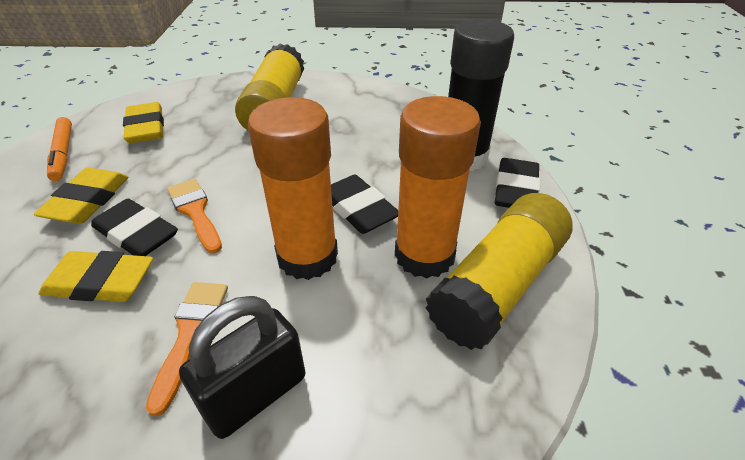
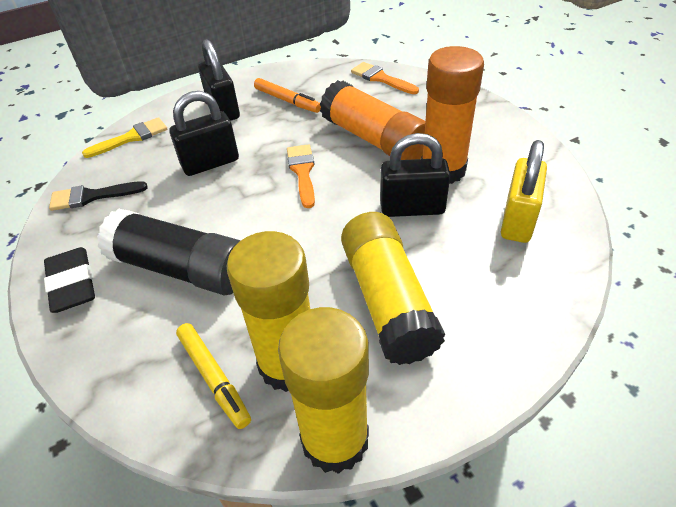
black brush: none = 0 -> [49,181,148,211] = 1
black eraser: [91,199,178,256] [331,175,398,234] [494,158,540,208] = 3 -> [44,247,95,313] = 1
black padlock: [179,296,305,439] = 1 -> [170,91,239,176] [198,39,240,121] [381,133,450,217] = 3
yellow brush: none = 0 -> [82,117,167,158] = 1
yellow eraser: [34,168,129,224] [39,251,153,302] [123,102,164,144] = 3 -> none = 0
yellow glue stick: [235,44,304,131] [426,193,573,350] = 2 -> [226,231,310,392] [278,307,369,474] [341,212,445,365] = 3
yellow marker: none = 0 -> [176,323,251,429] = 1
yellow padlock: none = 0 -> [501,140,547,243] = 1

